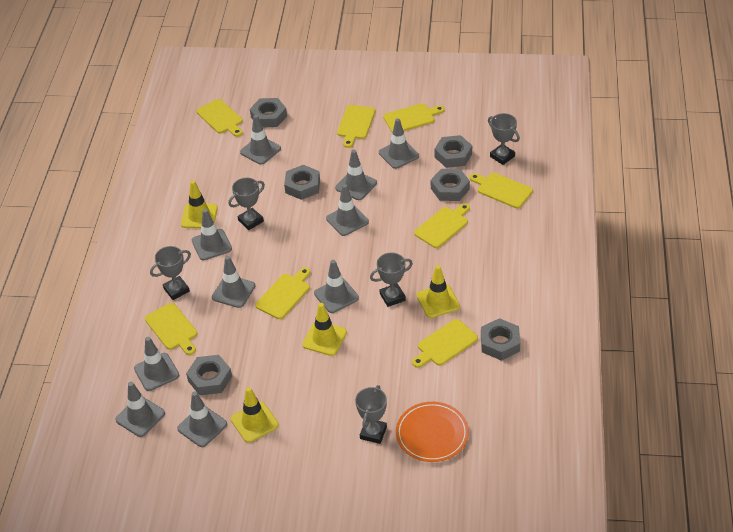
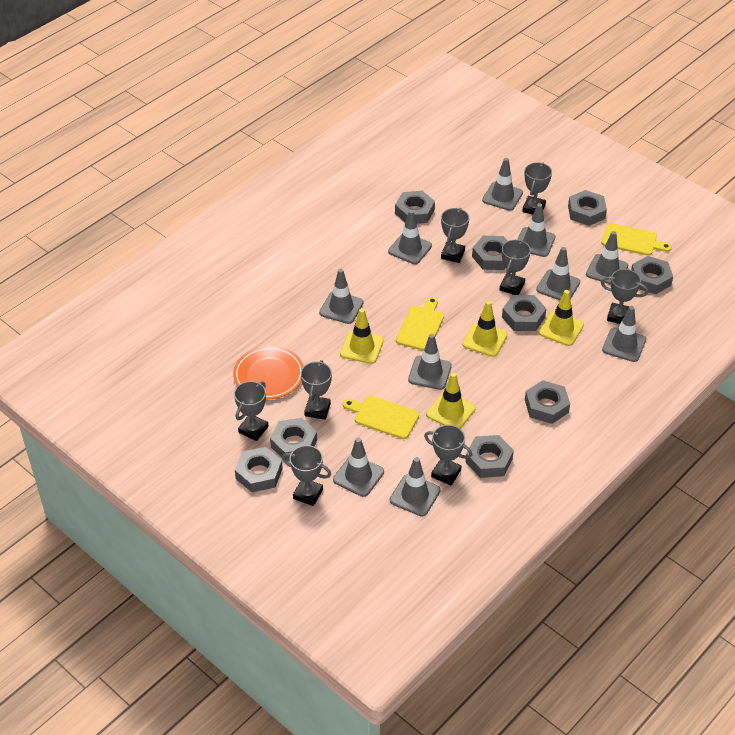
grey nut: [186,355,232,395] [250,98,287,128] [284,165,320,200] [431,169,470,201] [434,135,472,168] [481,318,520,361] = 6 -> [235,447,283,492] [270,418,317,461] [395,191,435,224] [466,435,514,478] [472,236,507,270] [502,295,546,331] [525,380,570,424] [568,190,607,226] [631,256,673,294] = 9
grey trophy: [150,246,191,300] [228,178,265,230] [355,385,387,444] [370,252,413,307] [488,113,520,165] = 5 -> [234,381,268,441] [282,445,331,506] [300,360,332,420] [424,425,472,485] [441,208,469,263] [499,240,531,295] [522,162,552,215] [601,269,648,324] = 8
yellow cutting board: [145,303,197,355] [196,99,243,137] [255,267,310,319] [337,105,375,148] [383,103,445,132] [412,319,478,368] [414,203,470,248] [469,173,533,208] = 8 -> [343,396,419,439] [396,297,444,351] [601,223,672,256] = 3

